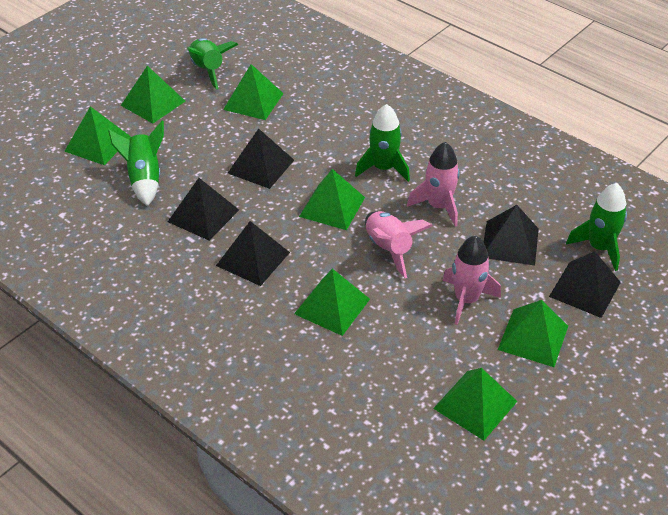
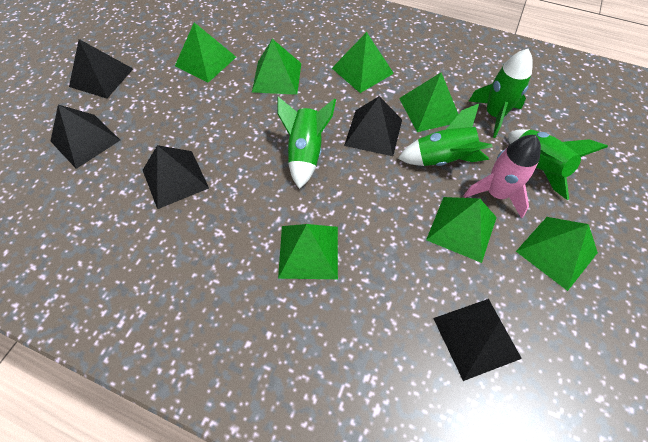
pink rocket: [365,211,433,278] [407,142,460,227] [442,235,501,325] = 3 -> [463,135,541,219] = 1

